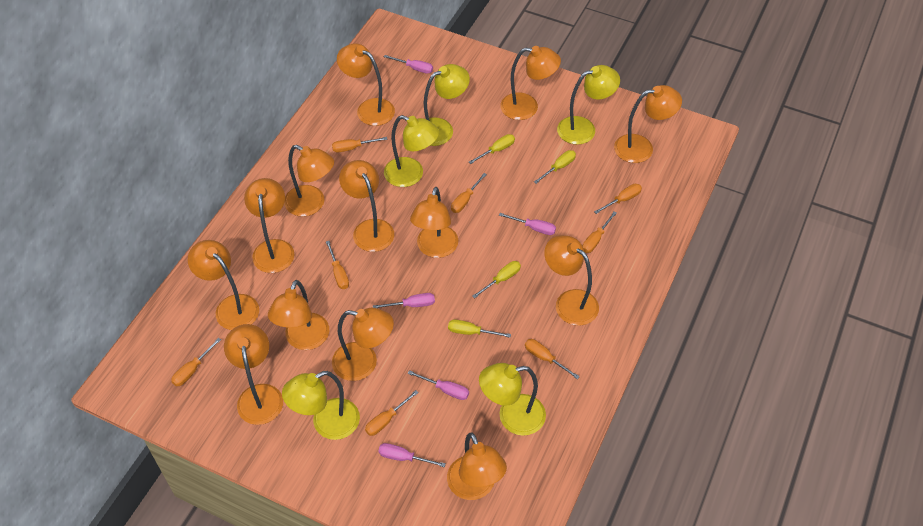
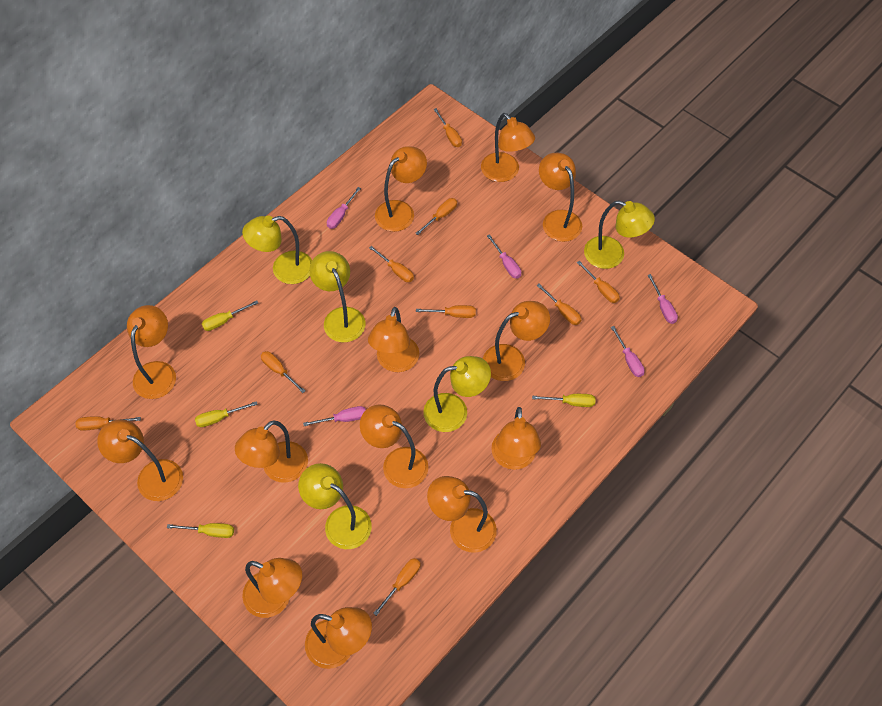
orange screwdriver: [171,338,221,386] [326,241,349,289] [332,137,387,152] [365,390,419,436] [451,173,487,213] [525,339,580,379] [583,211,617,253] [594,184,642,214] = 8 -> [75,416,141,431] [261,351,305,393] [369,246,414,282] [373,558,421,616] [416,198,457,235] [416,305,476,318] [433,108,462,147] [536,284,581,325] [577,261,620,303] = 9

